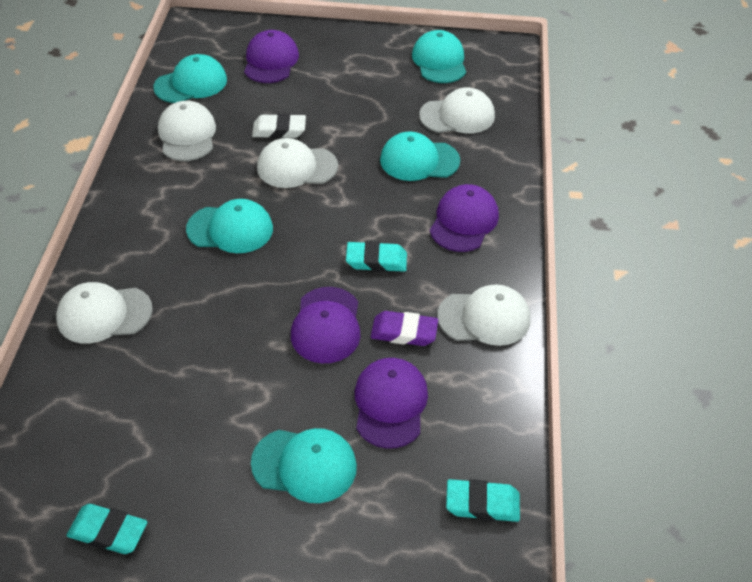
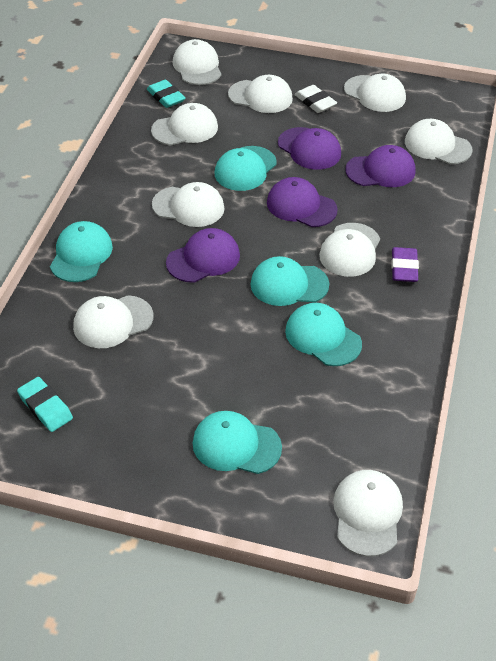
turquoise eraser: [66,504,147,554] [346,241,407,272] [446,479,520,522] = 3 -> [17,377,73,432] [147,80,186,108] = 2
white cap: [56,282,153,344] [158,101,216,161] [257,138,338,188] [419,88,495,134] [437,285,530,346] = 5 -> [73,295,154,348] [151,103,218,146] [152,182,225,227] [173,39,222,85] [228,75,293,113] [319,223,380,277] [333,470,403,557] [344,74,406,112] [405,119,473,164] = 9

